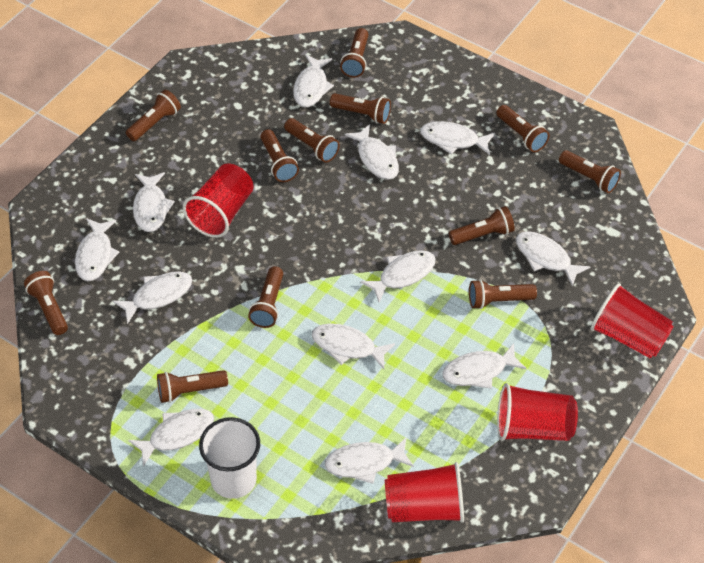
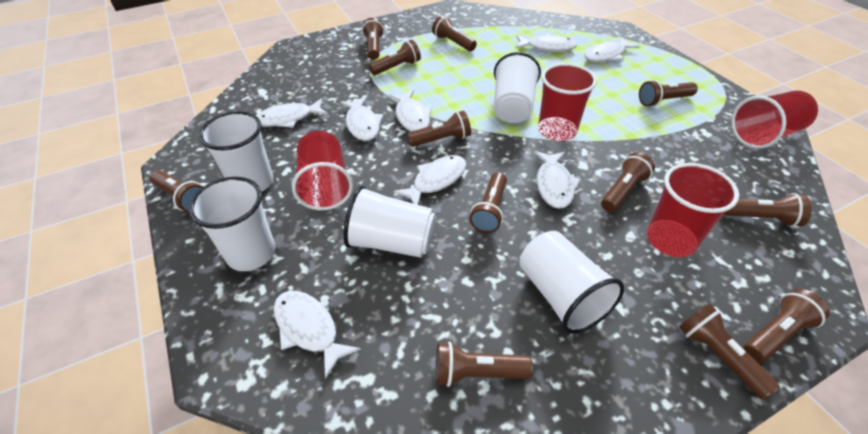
white cup: [199,417,260,499] = 1 -> [189,177,275,271] [199,111,273,191] [343,186,436,258] [494,52,541,123] [520,231,624,334] = 5
white fish: [75,218,120,281] [113,271,192,324] [128,409,214,467] [133,172,175,232] [293,54,334,107] [312,323,395,369] [325,437,414,484] [345,124,399,180] [361,250,436,302] [420,121,495,155] [442,343,527,389] [516,231,590,286] = 12 -> [256,98,328,128] [274,291,361,379] [341,97,383,141] [389,90,432,132] [394,155,466,205] [516,34,577,52] [534,151,581,209] [585,37,640,62] = 8

